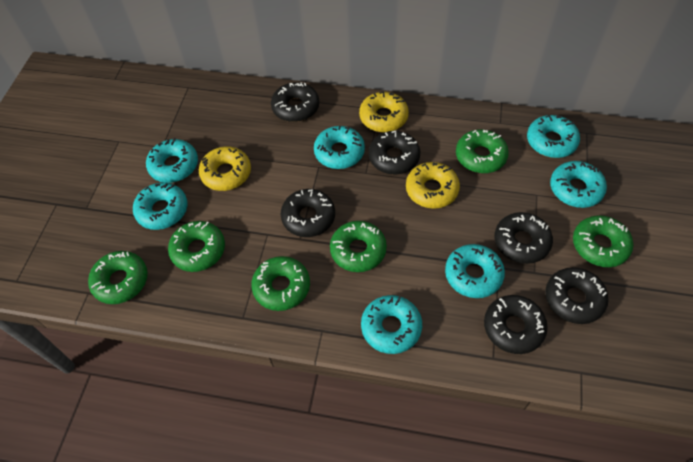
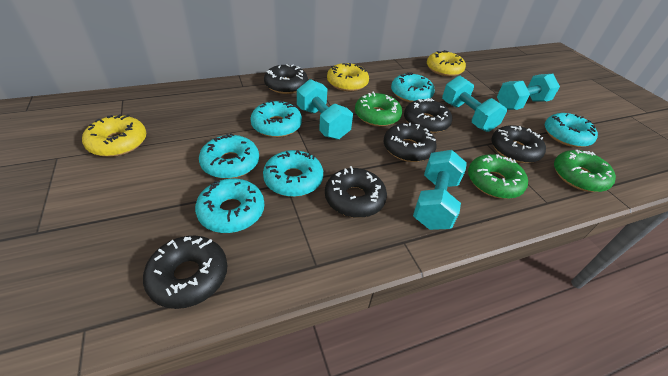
green donut: [88,251,148,304] [168,221,225,272] [251,256,310,311] [330,221,387,272] [456,129,509,173] [573,215,633,267] = 6 -> [355,92,402,127] [468,154,528,199] [554,150,616,192] = 3
turquoise donut: [133,182,187,230] [146,138,198,183] [314,126,365,169] [361,295,422,354] [445,244,505,298] [527,115,580,158] [550,161,607,208] = 7 -> [195,179,264,233] [199,133,259,179] [250,100,302,137] [263,150,323,197] [391,72,435,102] [545,113,598,147] = 6
turquoise dumbbell: none = 0 -> [297,79,353,140] [413,150,467,230] [442,76,507,132] [497,74,560,110] = 4

